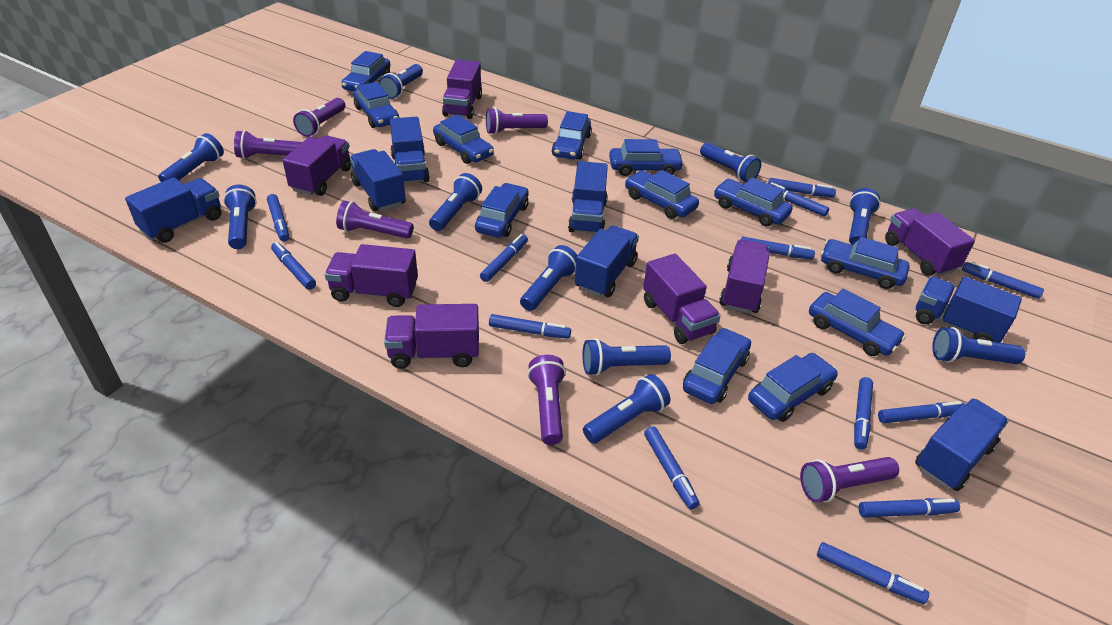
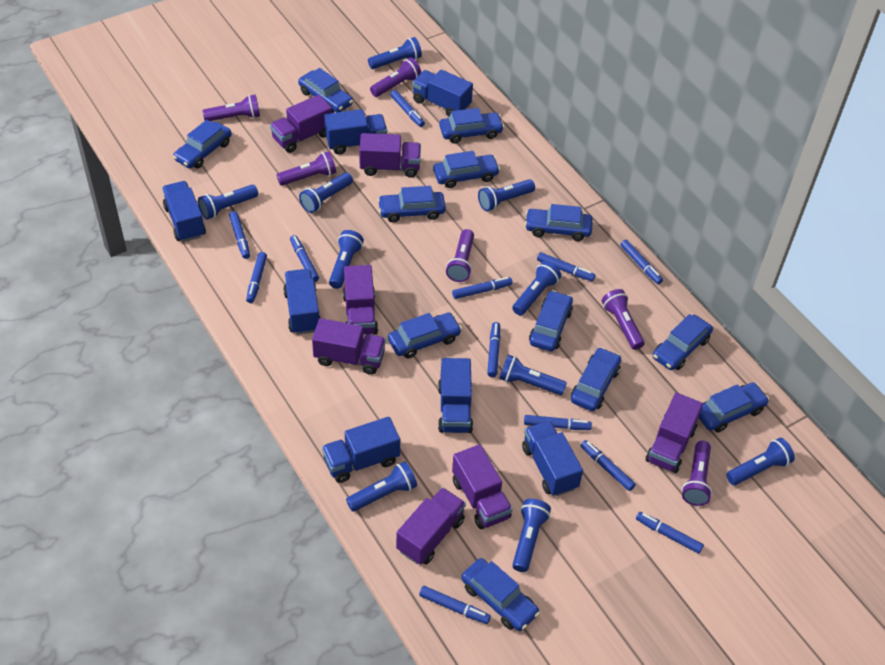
blue marker: [267,194,289,242] [271,242,316,290] [480,234,528,282] [489,314,571,339] [644,426,700,509] [741,237,815,259] [767,182,829,217] [768,178,836,198] [817,542,929,604] [854,377,873,450] [859,498,960,517] [878,401,963,423] [962,261,1044,299] = 13 -> [229,211,250,259] [246,252,267,303] [290,235,319,282] [390,90,425,127] [419,586,491,624] [452,277,513,299] [487,322,500,377] [524,415,592,430] [537,252,595,281] [581,440,636,491] [620,240,663,284] [636,512,704,554] = 12

